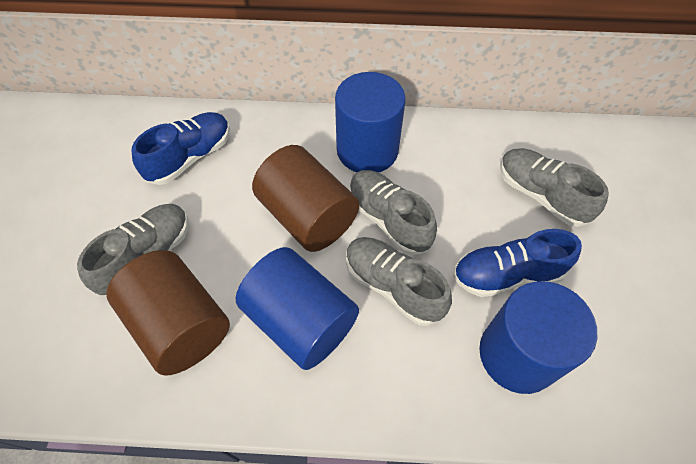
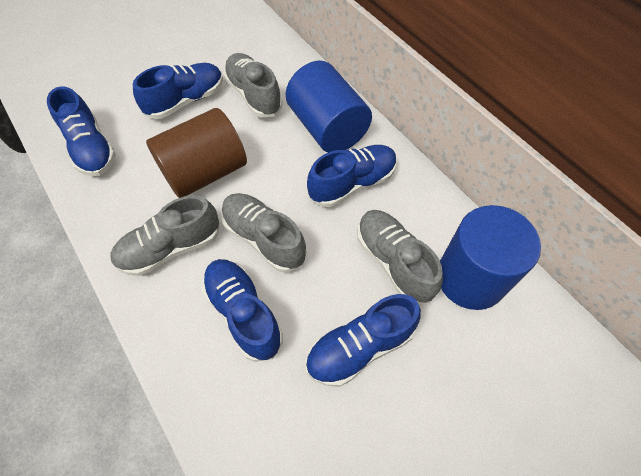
blue cylinder: [236,247,359,370] [335,72,406,173] [479,281,597,394] = 3 -> [286,61,372,153] [440,205,541,310] = 2
blue shoe: [132,112,230,185] [453,229,582,297] = 2 -> [47,86,116,176] [133,63,223,119] [202,259,283,362] [305,294,421,387] [307,145,397,207] = 5
brown cylinder: [107,250,230,376] [252,145,359,252] = 2 -> [146,108,247,198] = 1

